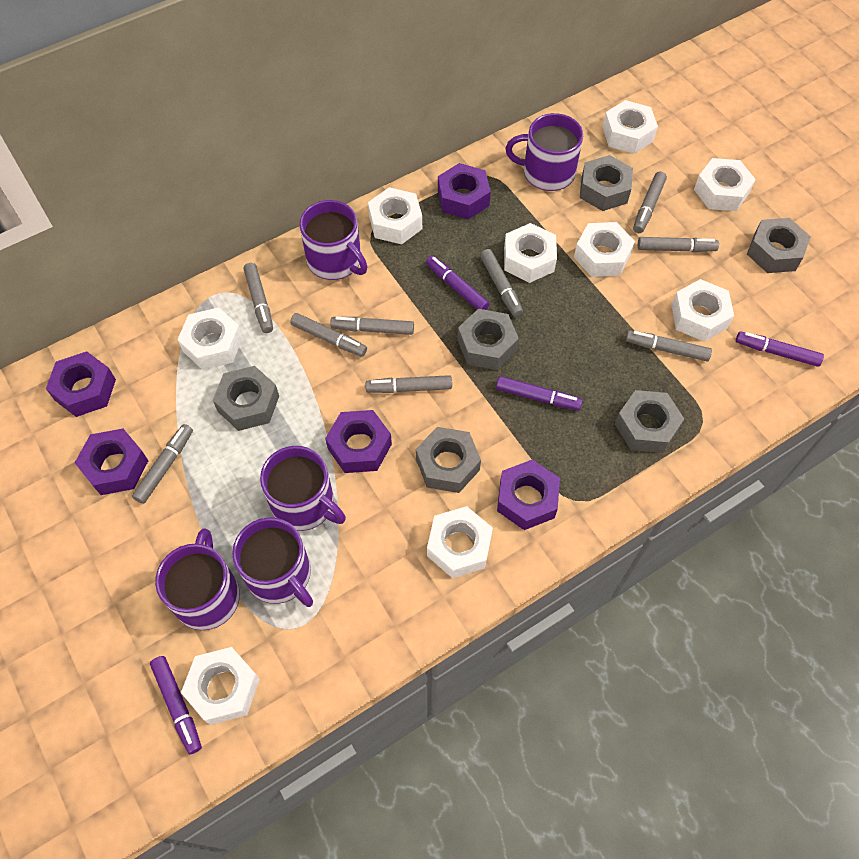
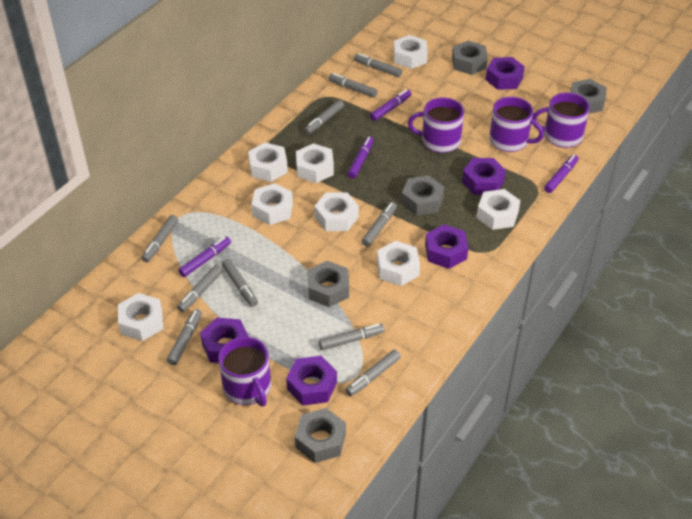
grey marker: [132,424,193,504] [244,263,273,333] [290,313,367,357] [330,317,414,335] [366,375,452,393] [480,249,523,317] [626,330,712,361] [633,172,667,233] [638,237,719,252] = 9 -> [142,215,178,262] [167,309,202,365] [177,264,223,312] [222,259,258,307] [304,100,344,134] [319,324,385,350] [328,73,378,98] [345,350,401,396] [354,53,402,77] [362,202,397,246] = 10
grey nut: [213,366,279,431] [416,427,481,493] [458,309,519,370] [580,155,633,211] [615,390,684,453] [747,218,811,273] = 6 -> [295,408,346,463] [307,261,349,307] [401,175,444,216] [452,41,488,75] [570,79,607,114] = 5
purple mug: [155,528,240,630] [232,517,313,607] [260,446,346,531] [299,200,367,280] [505,113,583,191] = 5 -> [218,337,271,406] [408,97,464,153] [489,97,544,152] [532,93,590,148] = 4
white nut: [177,307,243,370] [181,647,260,725] [368,187,422,244] [427,506,493,578] [504,223,557,283] [574,222,635,277] [603,100,658,154] [671,279,734,342] [694,158,756,211] = 9 -> [118,293,163,341] [248,143,288,182] [251,183,293,225] [296,143,334,183] [314,192,359,231] [377,241,420,286] [394,35,428,69] [477,189,521,230] = 8

